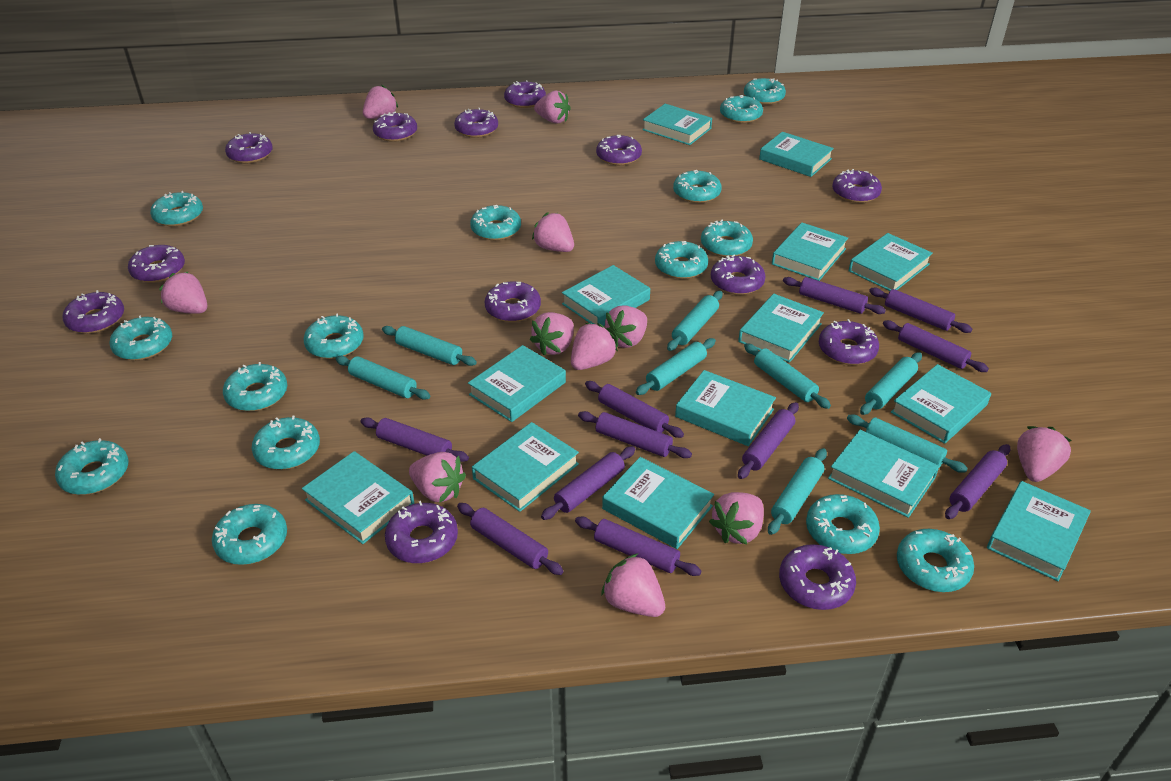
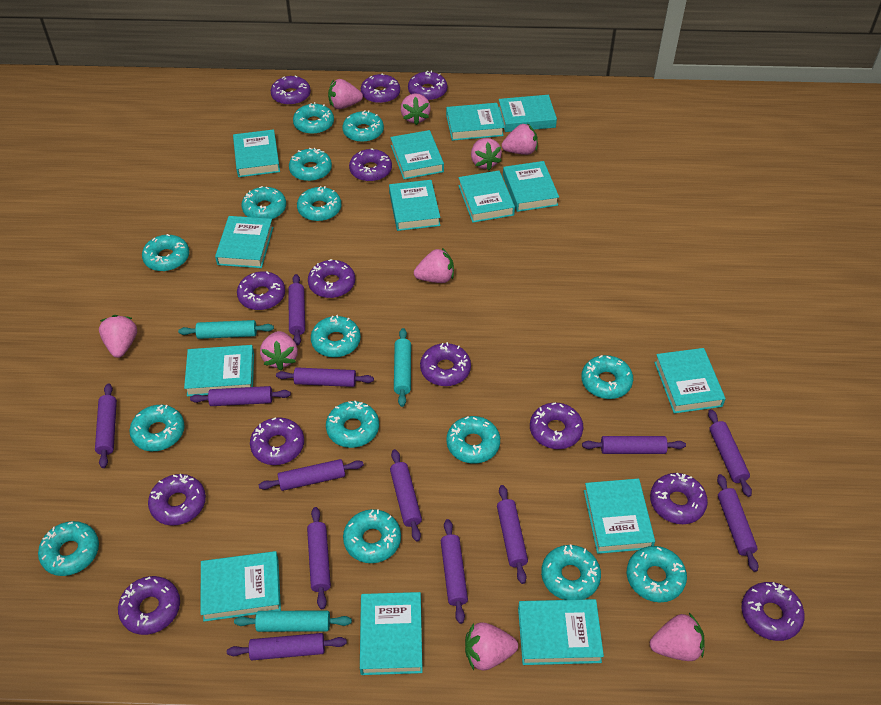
pink strawberry: [159,272,207,314] [363,84,398,119] [409,452,466,503] [530,312,574,355] [532,212,574,252] [534,91,571,123] [571,323,618,370] [601,553,665,617] [605,305,647,348] [709,492,764,544] [1017,426,1072,482] = 11 -> [99,315,137,358] [260,331,298,370] [328,79,363,109] [401,93,431,125] [414,248,454,283] [465,623,518,670] [471,138,502,170] [502,123,538,155] [650,613,705,661] = 9
purple rolling pin: [360,418,469,462] [457,503,564,575] [541,446,635,520] [575,517,701,576] [578,411,692,458] [585,381,684,438] [738,402,799,479] [783,277,886,314] [869,287,972,333] [883,320,989,372] [945,444,1010,519] = 11 -> [95,383,117,468] [190,386,291,406] [227,633,347,660] [259,459,364,491] [276,367,374,387] [288,274,305,346] [307,507,331,609] [390,449,422,542] [441,519,468,624] [497,485,528,584] [582,436,686,454] [708,409,752,497] [717,474,758,572] = 13
turquoise rolling pin: [335,356,430,400] [382,326,477,366] [636,338,716,395] [667,291,723,351] [744,343,831,409] [768,448,827,535] [847,415,968,473] [860,352,922,415] = 8 -> [178,320,274,339] [234,611,352,632] [394,328,411,407] = 3

